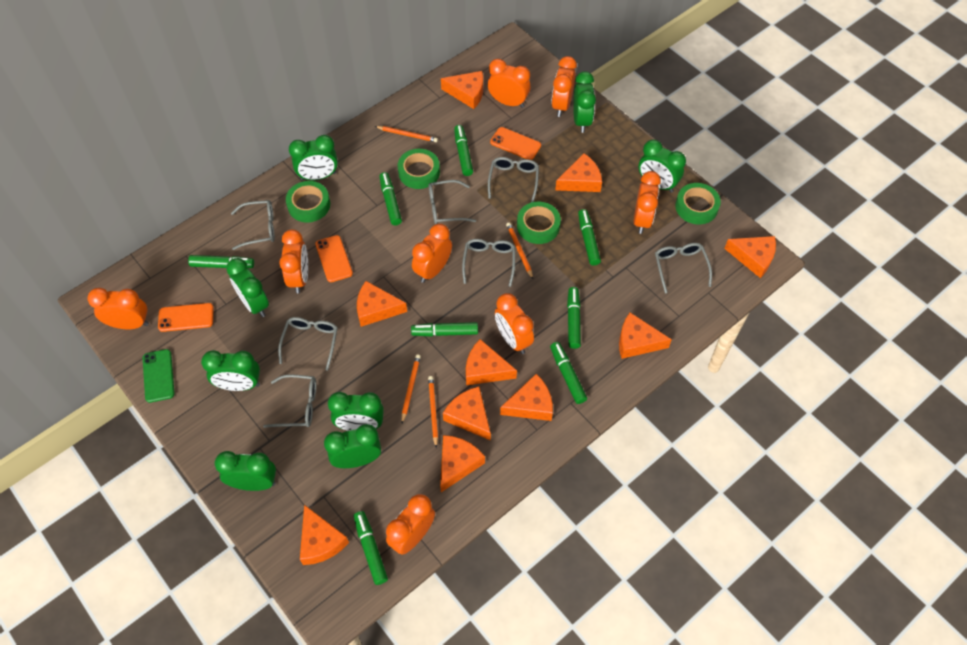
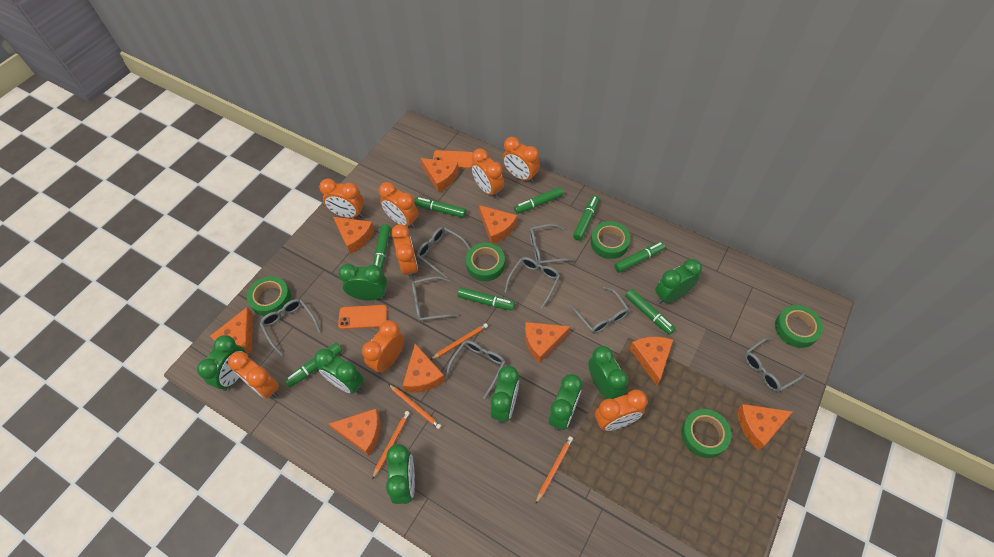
green phone: [143,349,175,403] = 1 -> none = 0
green tape: [286,181,330,222] [398,149,440,189] [517,202,561,244] [675,183,721,224] = 4 -> [247,276,291,316] [466,243,505,281] [591,221,631,259] [681,409,731,458] [775,305,823,348] = 5
grey glasses: [231,200,275,250] [263,374,316,428] [278,317,338,371] [429,180,476,224] [462,239,515,287] [488,157,539,202] [655,243,712,293] = 7 -> [260,299,321,356] [412,276,458,322] [417,227,470,278] [445,340,505,399] [504,257,560,309] [529,224,575,265] [570,287,629,334] [744,338,806,392] = 8
orange cheese: [300,505,349,565] [357,281,407,327] [440,435,485,492] [441,71,483,109] [443,386,491,441] [466,339,517,385] [500,374,553,421] [555,153,602,192] [619,313,672,359] [724,236,776,278] = 10 -> [210,307,253,353] [329,409,380,456] [333,217,374,254] [403,344,445,393] [421,158,459,193] [479,205,517,244] [525,322,571,363] [630,337,673,385] [737,404,793,450] = 9
orange phone: [158,303,214,332] [315,235,353,282] [490,127,541,160] = 3 -> [338,305,387,329] [433,150,473,169] = 2

